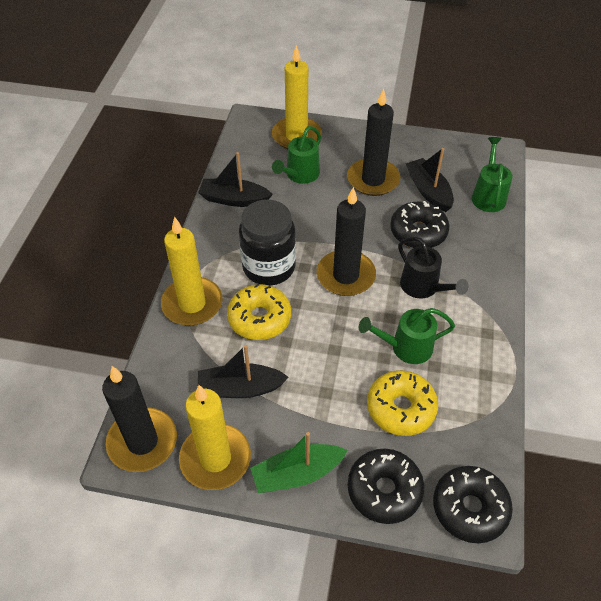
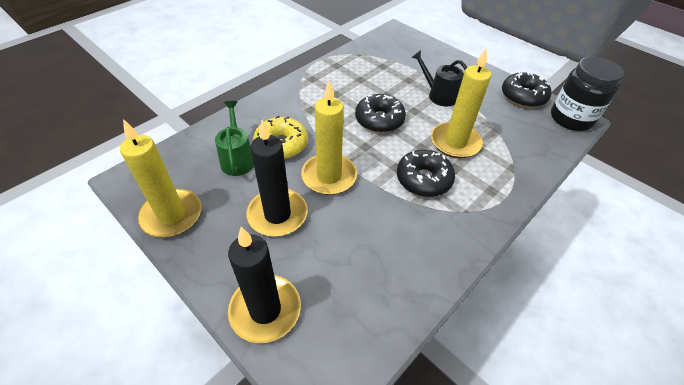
black boat: [198,152,273,207] [198,345,289,398] [406,148,454,212] = 3 -> none = 0
black candle: [102,366,177,472] [317,187,376,296] [347,88,400,196] = 3 -> [228,227,301,343] [246,120,308,237] = 2
green boat: [250,432,348,493] = 1 -> none = 0
green watering can: [272,126,321,184] [359,308,455,364] [472,137,512,212] = 3 -> [215,101,254,176] = 1
yellow donut: [227,284,291,340] [367,370,438,436] = 2 -> [253,116,308,159] = 1

